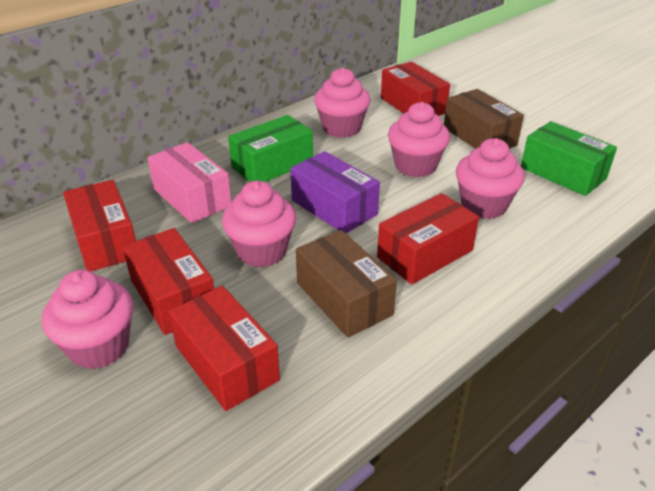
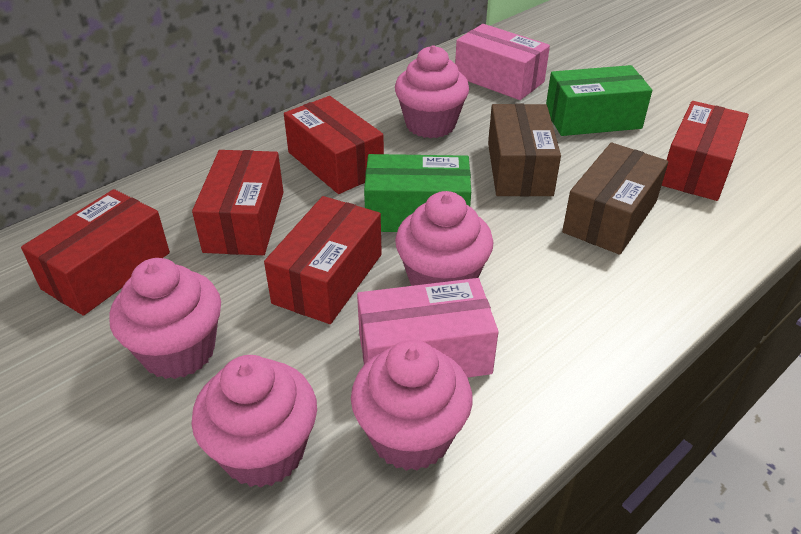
pink box: [147,142,232,223] = 1 -> [357,278,499,378] [455,24,550,100] = 2
purple box: [290,151,380,233] = 1 -> none = 0

